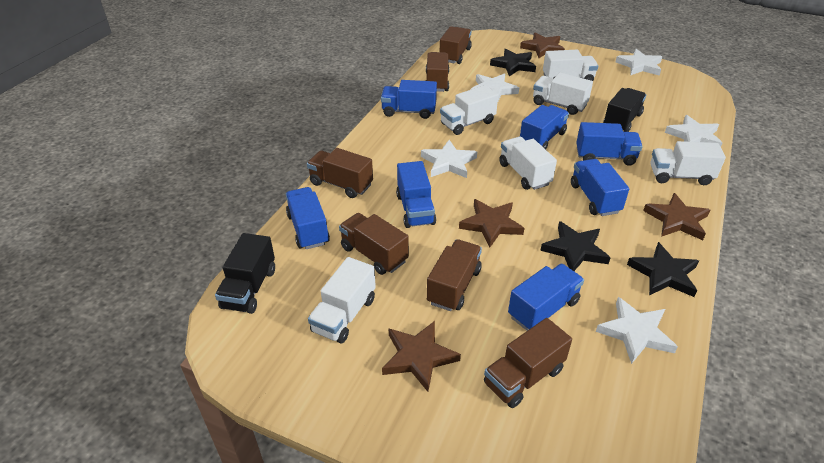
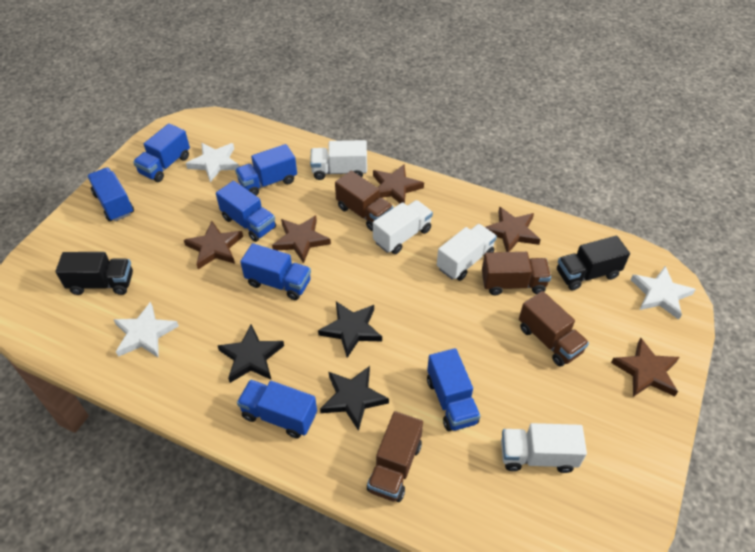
brown star: [382,321,461,392] [459,199,524,247] [520,33,565,58] [643,193,710,240] = 4 -> [184,221,243,269] [272,215,331,263] [373,164,424,203] [485,207,541,252] [611,337,679,397] = 5
brown truck: [307,148,373,198] [339,213,409,275] [426,52,449,92] [427,239,482,311] [440,26,472,64] [484,318,572,408] = 6 -> [335,171,393,231] [367,411,423,502] [482,252,551,295] [519,291,589,367] = 4
white star: [421,140,477,178] [470,73,519,101] [596,297,678,364] [616,49,662,76] [665,115,722,147] = 5 -> [114,302,179,358] [186,143,239,182] [630,266,696,320] = 3
white truck: [308,257,376,344] [440,85,498,135] [499,137,557,190] [533,72,593,115] [543,50,598,81] [650,141,726,185] = 6 -> [310,140,367,180] [373,200,433,254] [437,224,497,281] [501,423,587,473] = 4

